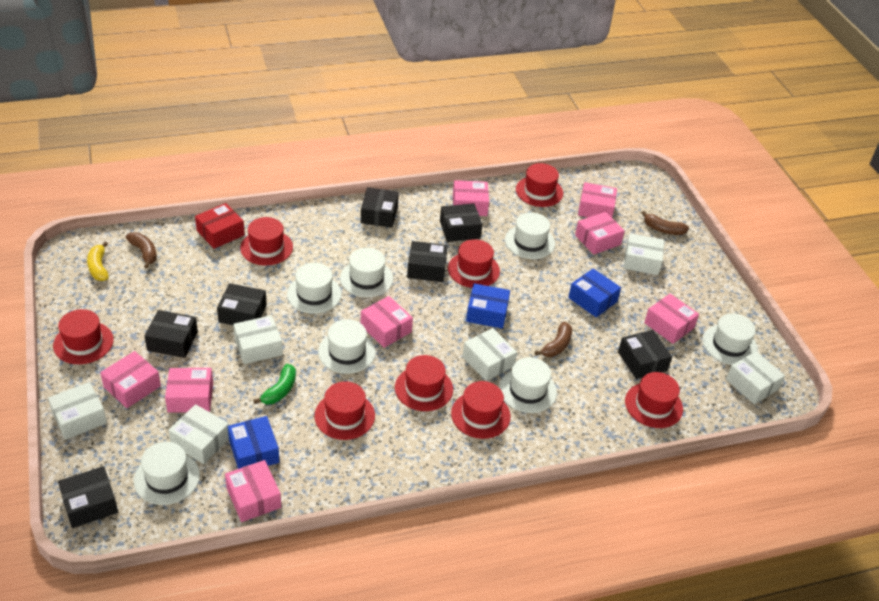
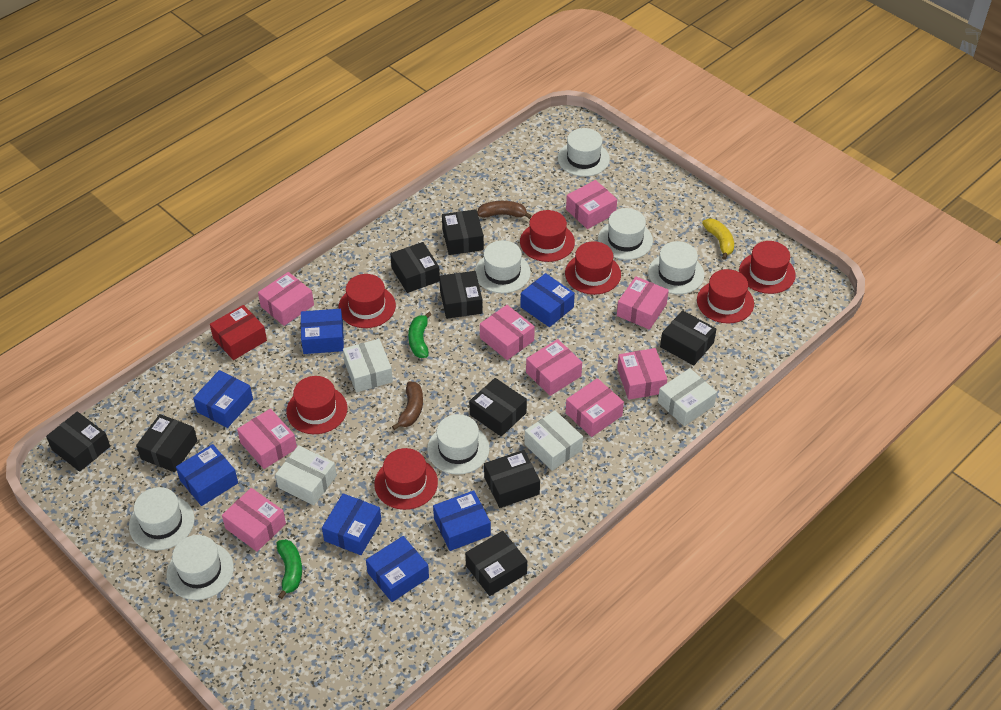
black box: [58,466,118,528] [144,310,198,358] [217,283,267,325] [361,187,399,228] [407,241,448,282] [440,203,482,242] [618,330,672,379] = 7 -> [46,412,110,472] [136,414,198,472] [390,242,440,293] [439,271,483,319] [442,209,484,255] [465,531,527,596] [469,378,527,436] [484,450,540,508] [660,310,716,366] = 9
blue box: [228,416,279,469] [466,284,510,329] [568,268,621,317] = 3 -> [176,444,238,506] [193,370,253,428] [301,309,344,354] [322,493,381,555] [366,536,429,602] [433,490,491,551] [520,273,575,327] = 7
brown banana: [126,232,157,268] [535,322,572,357] [642,211,689,235] = 3 -> [392,381,423,430] [477,201,532,219] = 2
green banana: [253,364,296,405] = 1 -> [276,539,302,599] [408,312,432,358] = 2
pink box: [100,351,161,408] [165,368,213,413] [225,460,281,522] [361,296,413,348] [453,180,489,216] [575,212,625,255] [578,182,617,217] [644,294,699,344] = 8 -> [222,488,286,552] [237,409,297,469] [258,272,314,326] [480,305,535,360] [526,339,582,396] [566,180,617,229] [566,378,624,437] [617,276,669,330] [617,348,667,400] = 9
red hat: [53,309,114,364] [240,217,293,265] [314,381,375,440] [395,355,453,411] [448,239,500,288] [451,381,511,439] [516,163,563,207] [625,372,683,428] = 8 -> [286,376,347,434] [338,274,396,328] [374,448,438,510] [520,210,575,262] [565,241,621,295] [697,269,754,324] [739,241,796,294] = 7
white box: [48,382,107,440] [168,404,229,464] [233,315,283,364] [462,328,517,381] [623,233,664,275] [726,351,785,405] = 6 -> [275,445,337,505] [343,339,393,392] [524,410,583,471] [658,368,717,426] = 4

